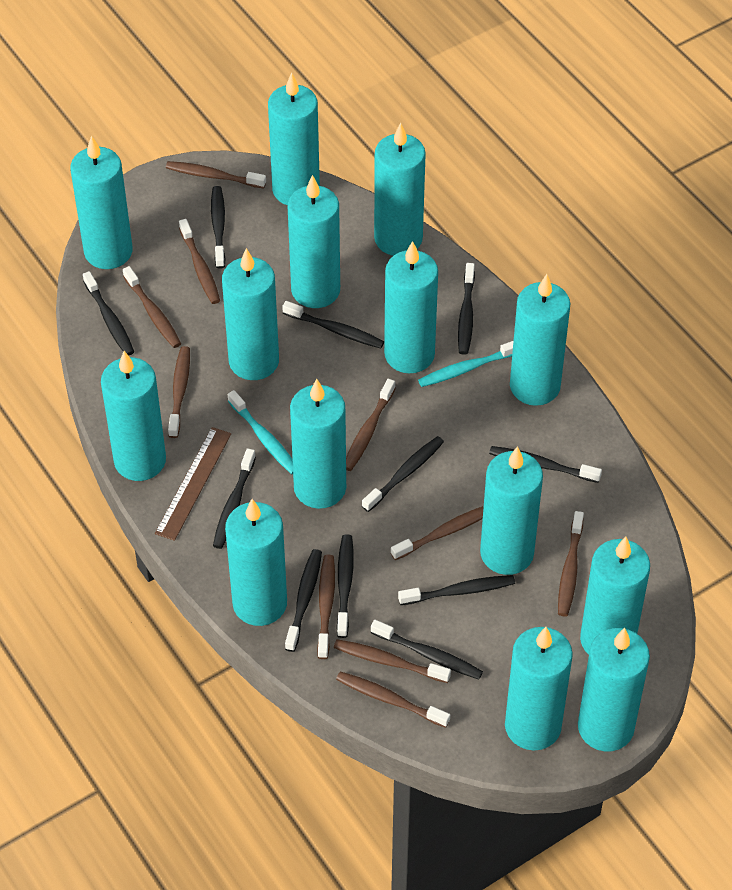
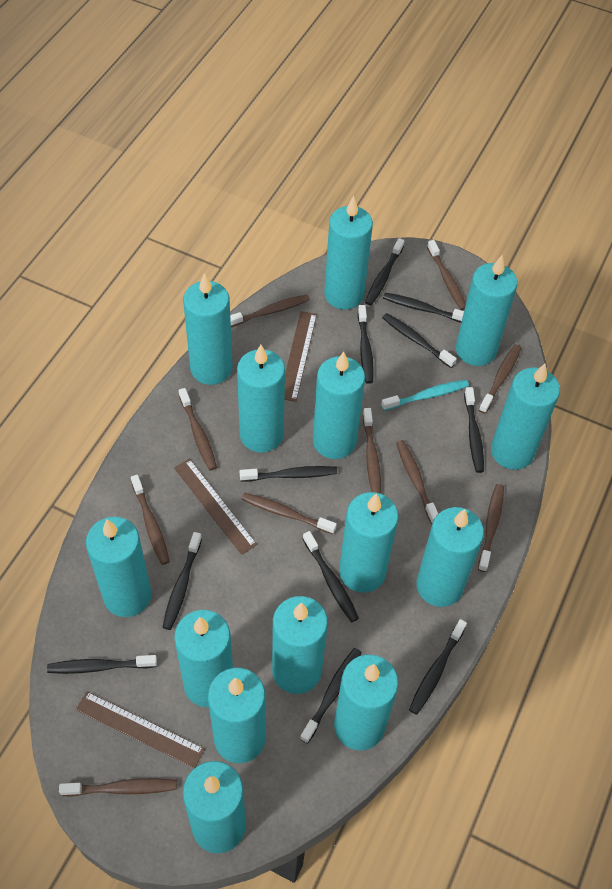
brown ruler: [155,427,231,541] = 1 -> [76,691,205,768] [174,459,257,555] [284,311,317,402] = 3
turquoise toothbrush: [228,390,293,474] [418,341,513,387] = 2 -> [381,380,469,411] = 1

